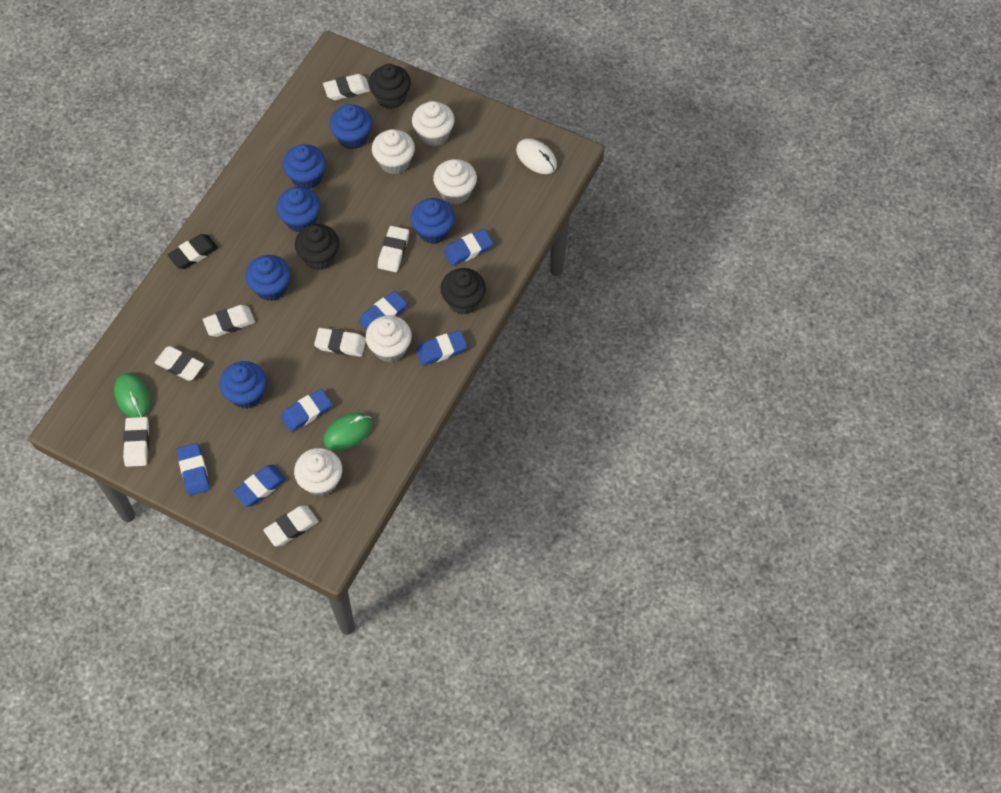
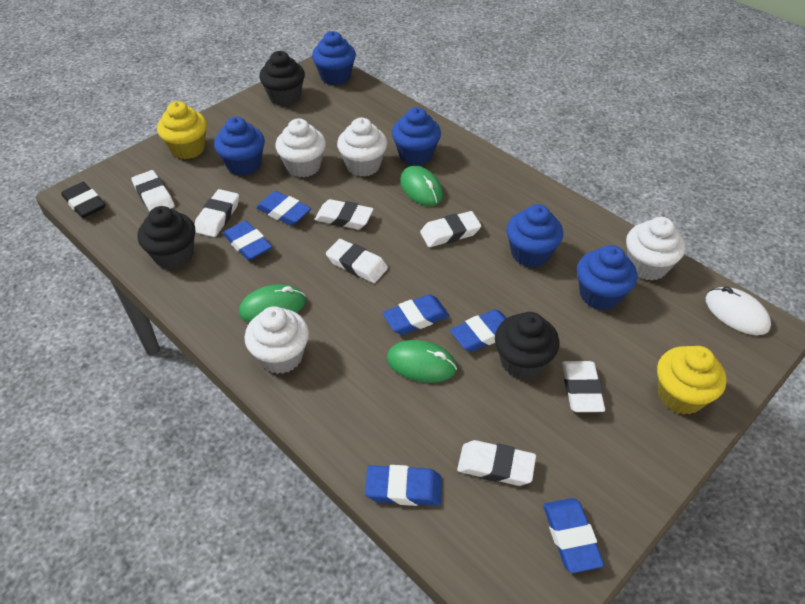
blue cupcake: [219,361,267,409] [245,255,291,301] [276,187,320,232] [283,144,326,189] [330,104,372,149] [411,198,455,244] = 6 -> [214,117,265,176] [312,31,356,85] [392,107,441,166] [506,204,563,268] [577,245,637,310] = 5
green mouse: [114,373,151,418] [323,412,373,451] = 2 -> [239,284,306,322] [387,340,457,383] [400,166,443,206] = 3
white cupcake: [294,448,342,496] [366,315,412,362] [372,129,415,174] [412,101,455,146] [433,159,477,204] = 5 -> [244,306,309,374] [275,118,326,178] [337,118,387,177] [626,217,685,280] = 4
yellow cupcake: none = 0 -> [157,101,207,159] [657,346,727,414] = 2

